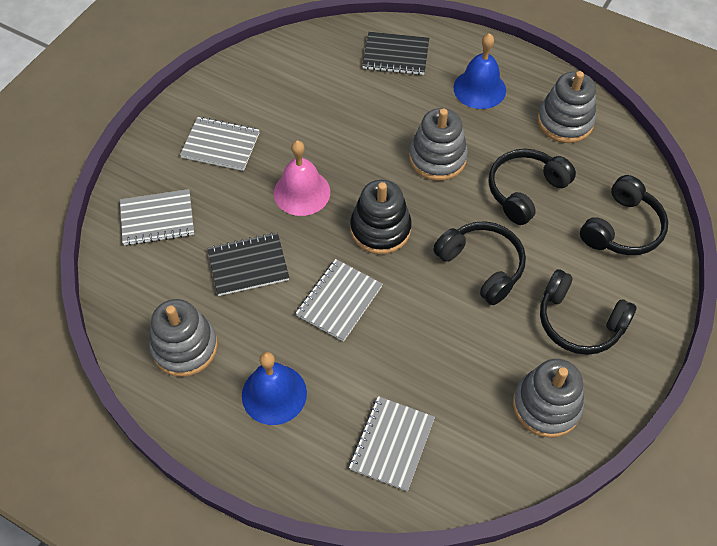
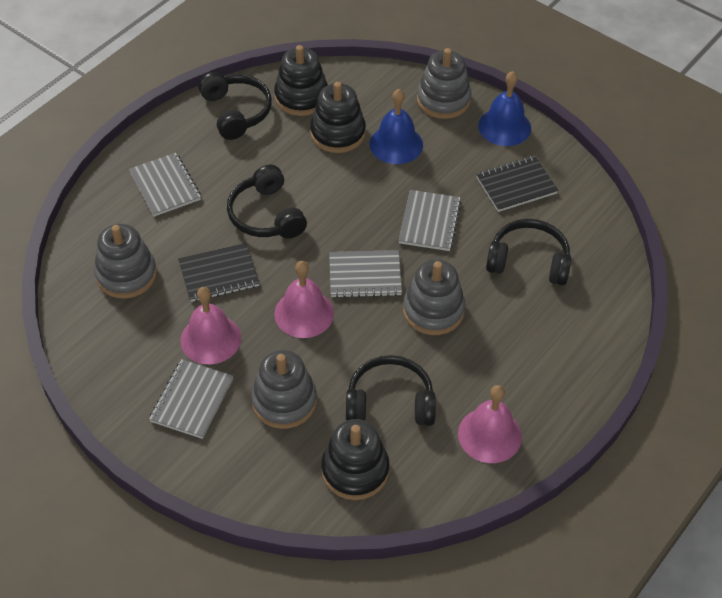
black stacking toy: [350,180,412,254] = 1 -> [274,45,328,116] [310,82,366,153] [321,419,390,500] = 3
pink bell: [274,141,330,216] = 1 -> [180,287,241,364] [274,261,334,338] [458,385,522,463] = 3

